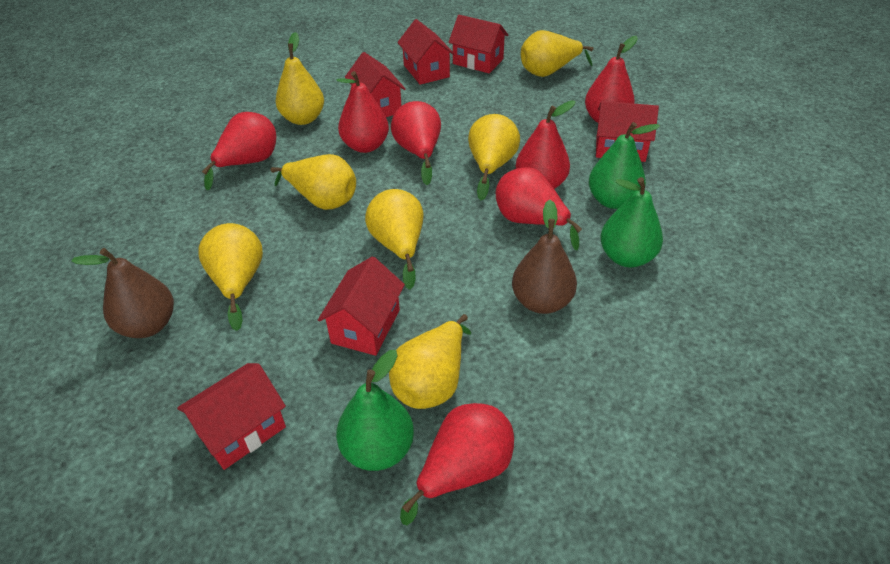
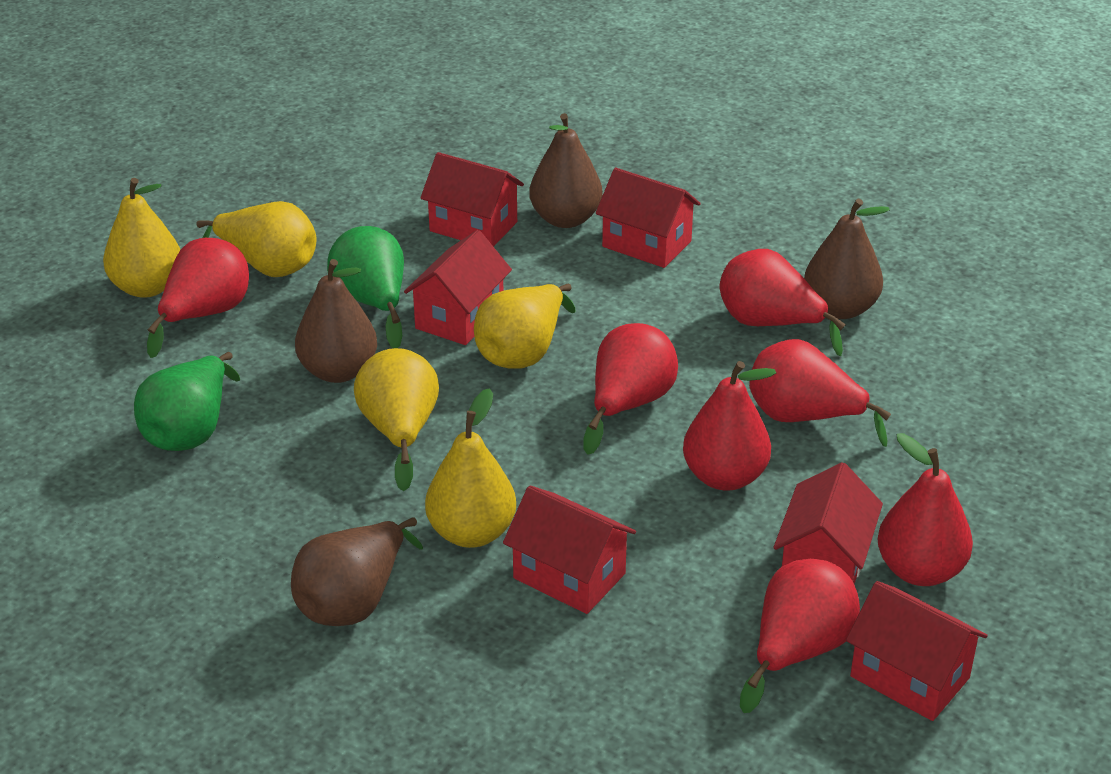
brown pear: [71,248,174,338] [512,200,577,314] = 2 -> [291,517,423,626] [295,259,377,383] [529,113,602,228] [804,199,890,319] = 4
green pear: [336,350,414,471] [589,122,660,209] [600,177,663,267] = 3 -> [134,352,240,451] [327,226,404,348] = 2
yellow pear: [198,223,263,331] [270,154,356,210] [275,32,324,125] [365,189,424,290] [389,314,471,409] [468,114,520,200] [521,30,593,77] = 7 -> [103,178,180,298] [196,201,316,277] [354,348,439,491] [425,388,516,548] [474,284,575,369] = 5

